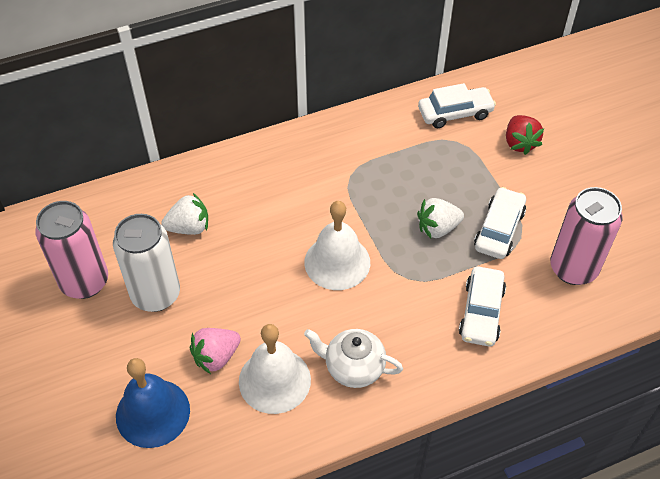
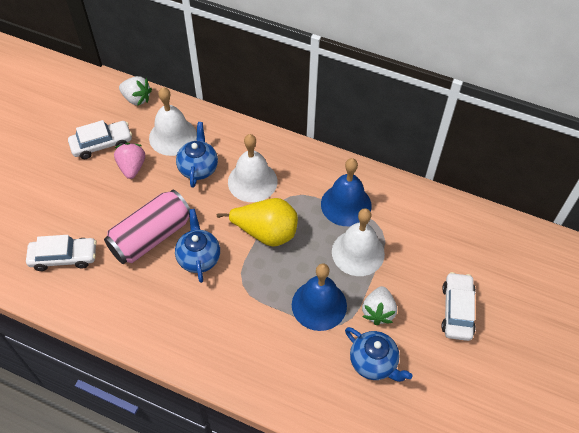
blue bell: [116,358,190,448] = 1 -> [292,264,347,331] [321,158,372,226] = 2
blue teapot: none = 0 -> [175,209,220,283] [176,122,218,188] [345,327,412,382] = 3
pink can: [35,201,108,299] [550,187,622,285] = 2 -> [104,190,190,264] = 1
red strawberry: [506,115,544,155] = 1 -> none = 0
white bell: [239,324,311,414] [304,201,370,290] = 2 -> [149,87,197,156] [228,134,277,202] [332,208,385,276] = 3
white can: [113,214,180,312] = 1 -> none = 0
white teapot: [304,329,403,388] = 1 -> none = 0
yellow pear: none = 0 -> [217,198,298,247] = 1

